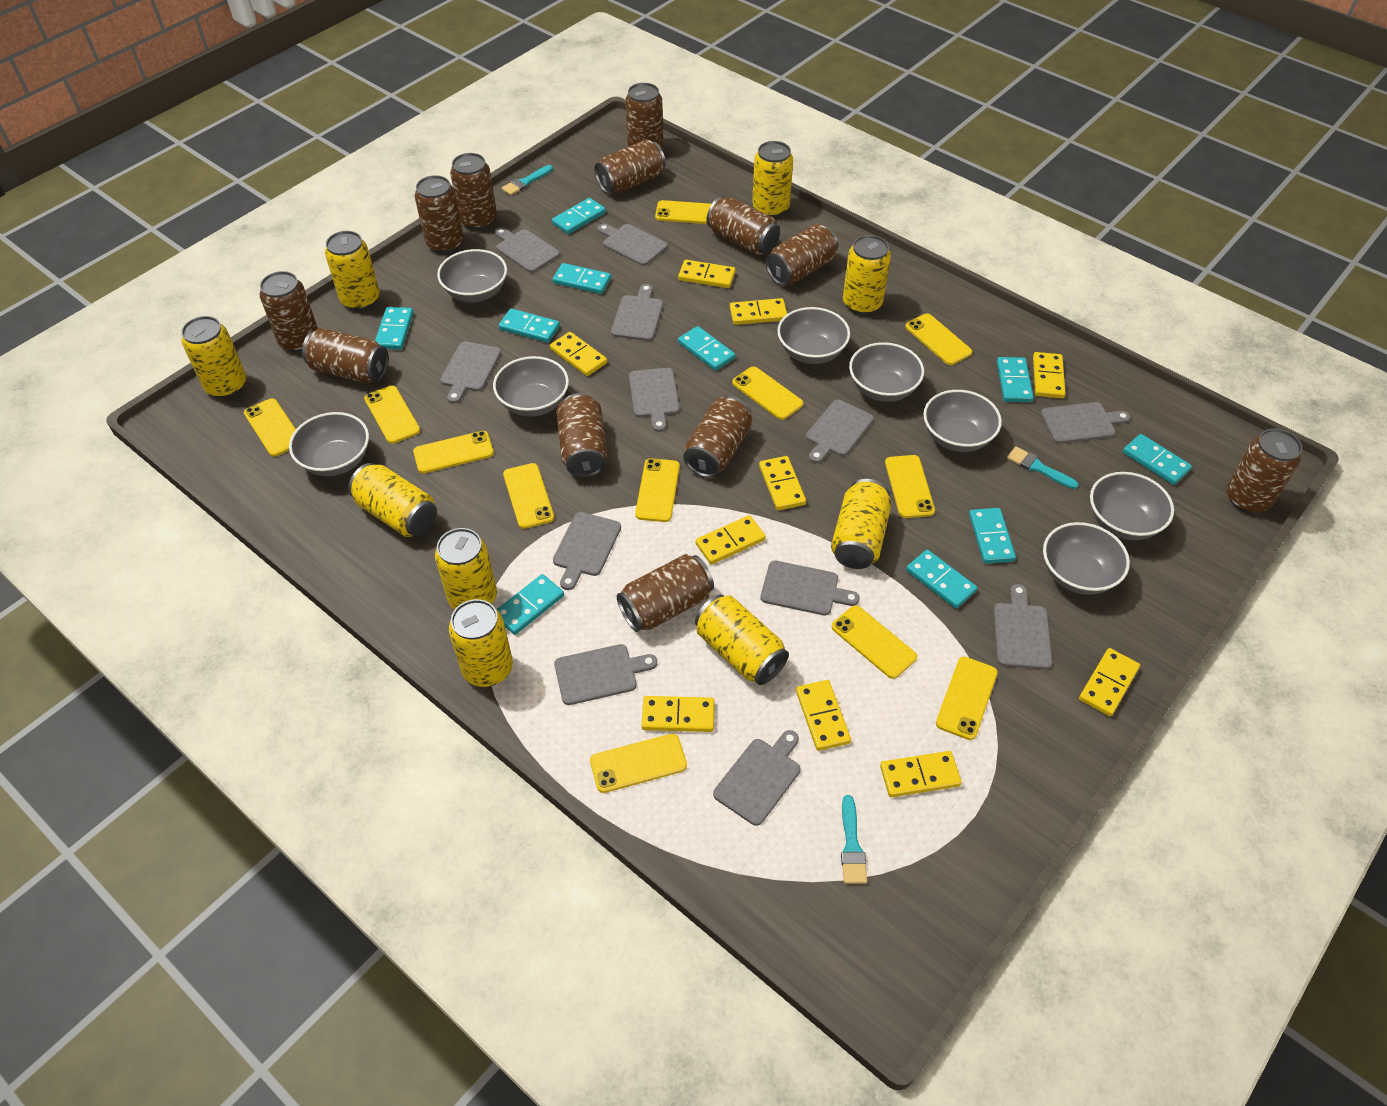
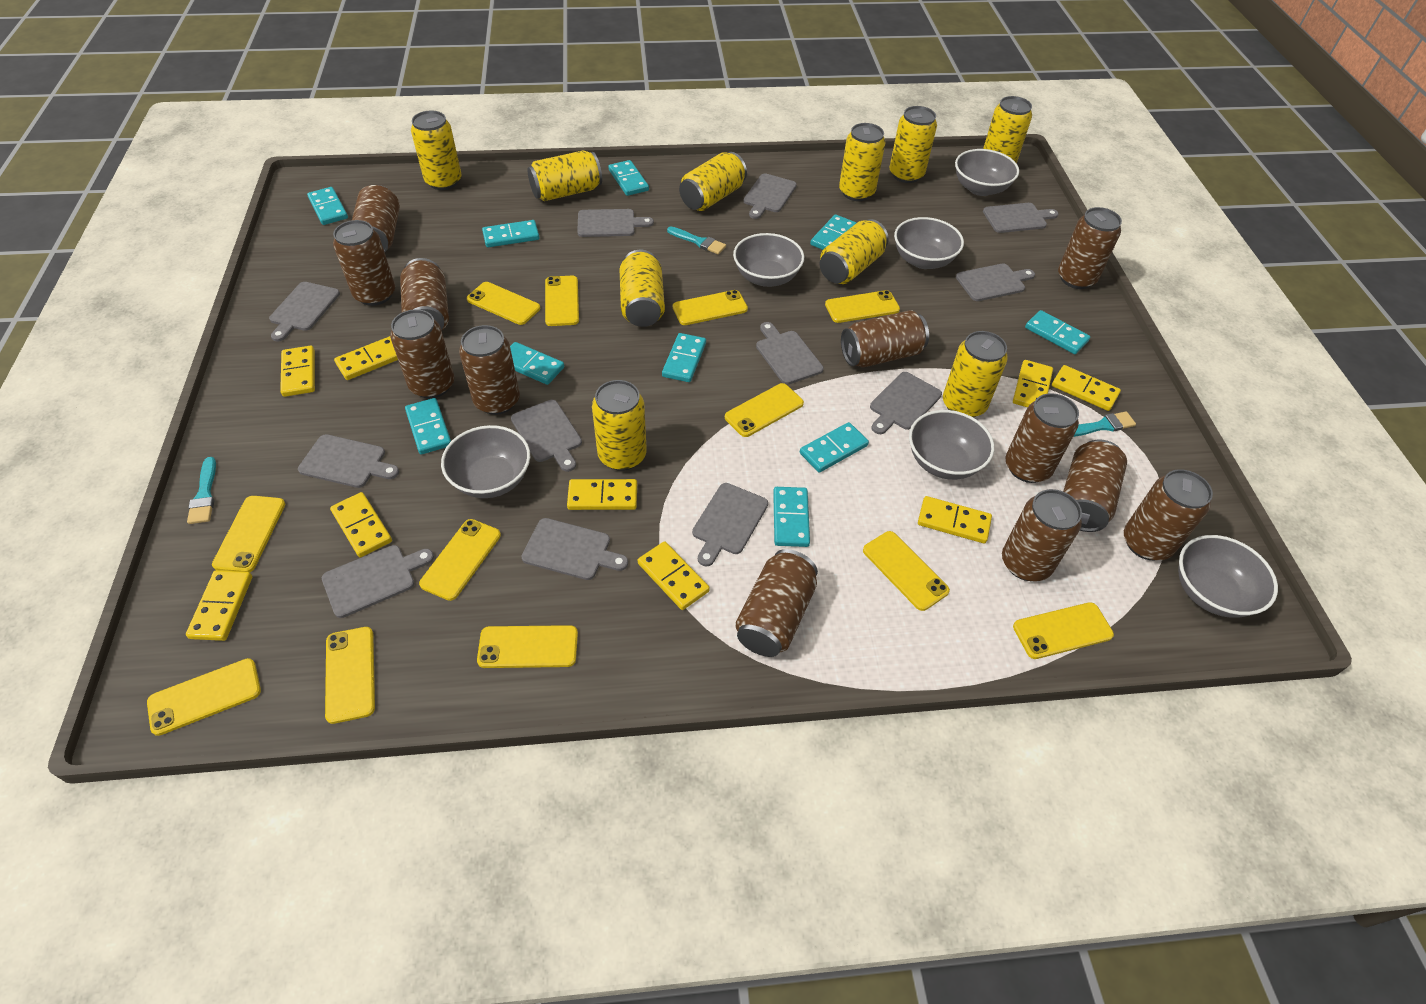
grey bowl: [289,412,369,476] [437,249,507,302] [493,356,569,417] [777,307,850,364] [849,342,924,402] [923,390,1002,452] [1043,522,1130,595] [1090,472,1174,540] = 8 -> [441,425,530,498] [733,233,804,287] [894,217,964,269] [909,410,994,480] [955,149,1019,196] [1178,535,1278,618] = 6
yellow can: [181,316,246,398] [325,231,380,310] [348,463,437,537] [435,528,497,610] [449,599,513,687] [695,595,789,685] [752,141,793,217] [831,479,892,569] [843,235,891,315] = 9 -> [411,111,462,190] [527,150,602,201] [592,380,647,471] [619,250,665,327] [679,152,747,211] [820,219,889,284] [839,123,885,201] [890,106,937,183] [943,331,1008,418] [983,96,1032,164] = 10
yellow domino: [550,332,607,376] [641,696,715,732] [678,260,735,288] [695,515,766,565] [730,298,787,325] [759,456,806,510] [796,680,851,751] [880,751,962,797] [1033,352,1066,398] [1079,648,1140,716] = 10 -> [186,570,252,641] [280,346,315,397] [330,492,392,557] [334,336,398,380] [567,479,637,510] [638,541,710,610] [918,496,992,543] [1013,360,1053,408] [1052,365,1121,411] = 9

